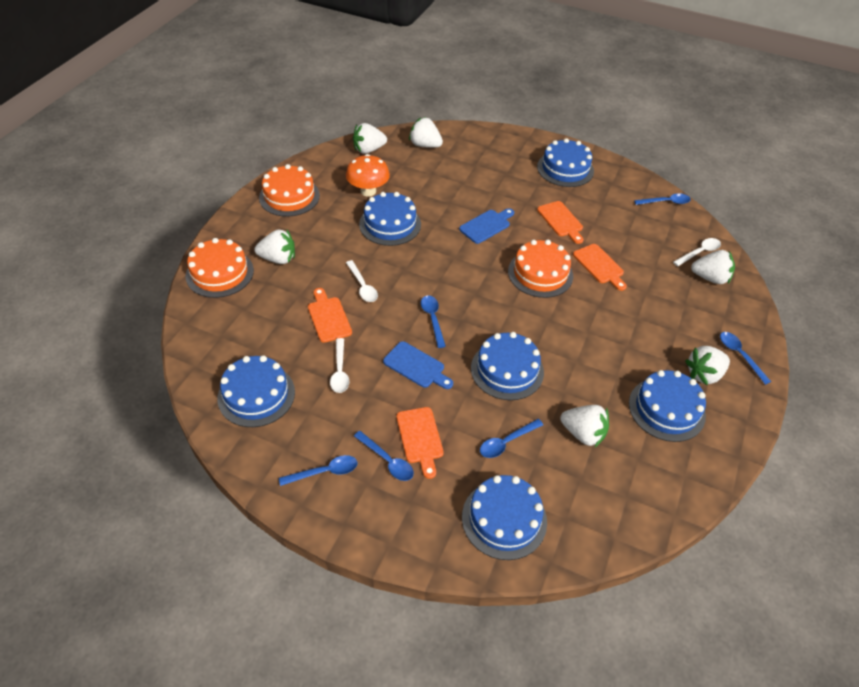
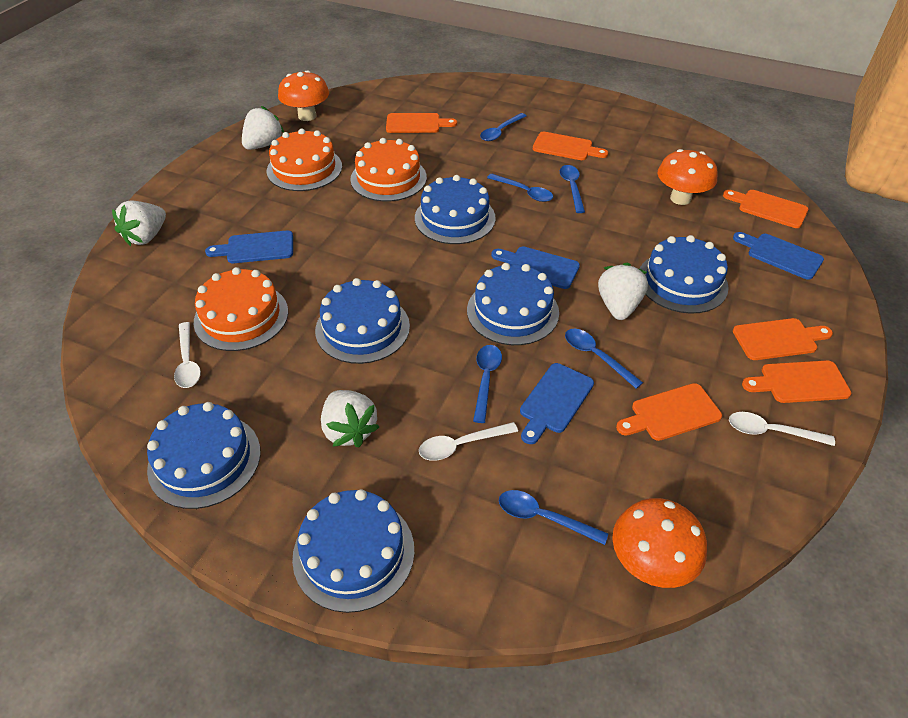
blue cutting board: [383,341,453,389] [459,208,514,244] = 2 -> [205,231,293,263] [491,246,580,289] [520,363,594,444] [733,232,824,280] = 4
orange cutting board: [308,288,352,343] [396,407,444,479] [537,201,583,244] [573,244,627,291] = 4 -> [386,113,457,133] [533,132,608,160] [616,383,722,441] [723,190,808,228] [733,318,833,360] [742,360,851,403] = 6
orange mushroom: [346,154,390,197] = 1 -> [278,70,329,121] [612,498,707,588] [658,149,718,205] = 3
white strawberry: [254,230,295,264] [353,123,387,154] [409,117,443,148] [560,405,609,447] [685,346,730,385] [691,250,735,284] = 6 -> [112,201,166,246] [242,106,284,150] [321,390,379,447] [598,263,648,320] = 4

